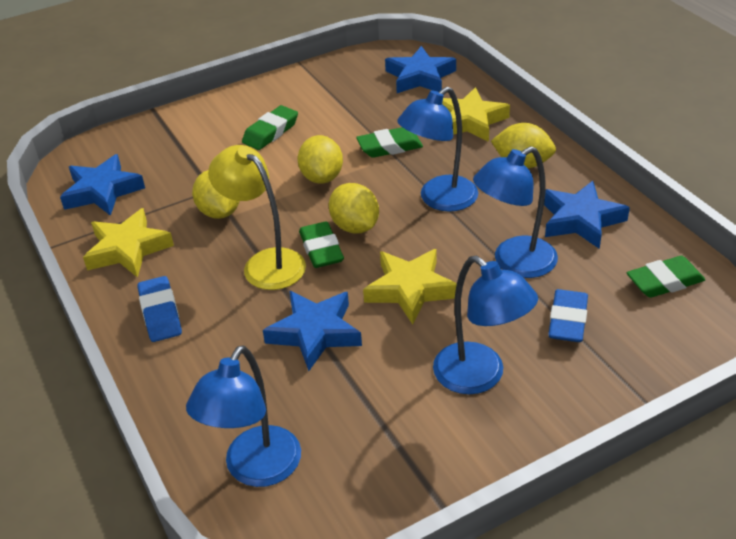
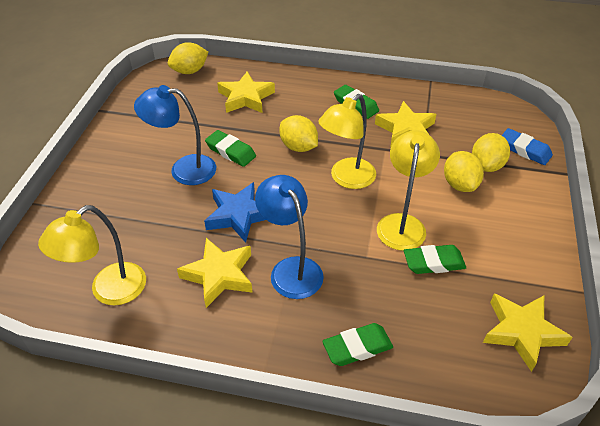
blue eraser: [137,276,182,342] [548,289,588,342] = 2 -> [502,128,553,165] = 1
blue lamp: [186,345,301,487] [397,87,478,212] [433,256,538,395] [473,146,558,278] = 4 -> [134,85,216,185] [255,175,324,299] = 2
blue star: [60,154,145,216] [263,290,362,371] [385,46,456,93] [544,181,630,249] = 4 -> [204,182,266,243] = 1
yellow lamp: [208,145,306,290] = 1 -> [38,205,146,306] [318,94,376,189] [377,130,440,251] = 3
yellow star: [83,208,174,278] [363,249,457,324] [442,87,510,142] = 3 -> [177,238,253,308] [217,71,275,113] [375,101,436,147] [483,293,573,372] = 4

